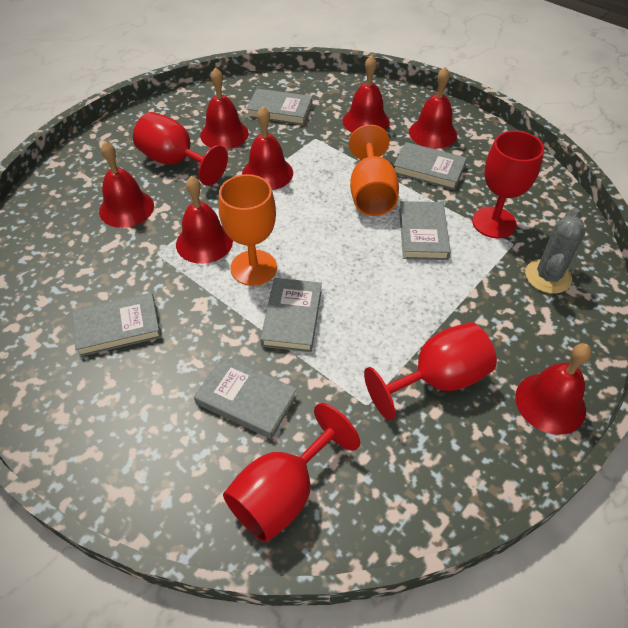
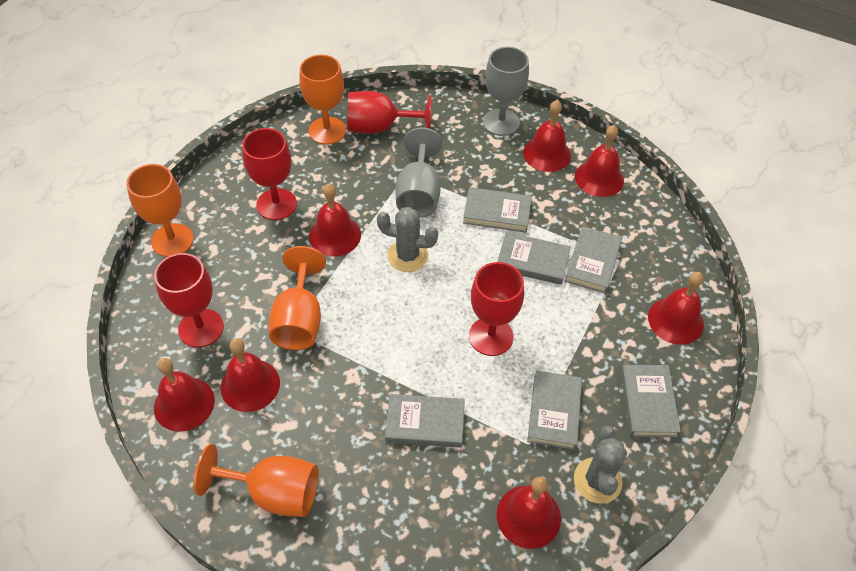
grey cactus: [525,208,586,294] = 1 -> [377,207,438,272] [574,426,627,504] = 2
grey goblet: none = 0 -> [396,128,443,218] [483,47,529,136] = 2
orange goblet: [219,174,277,286] [349,125,399,216] = 2 -> [126,164,194,257] [194,444,319,517] [269,246,326,350] [300,55,346,145] = 4

